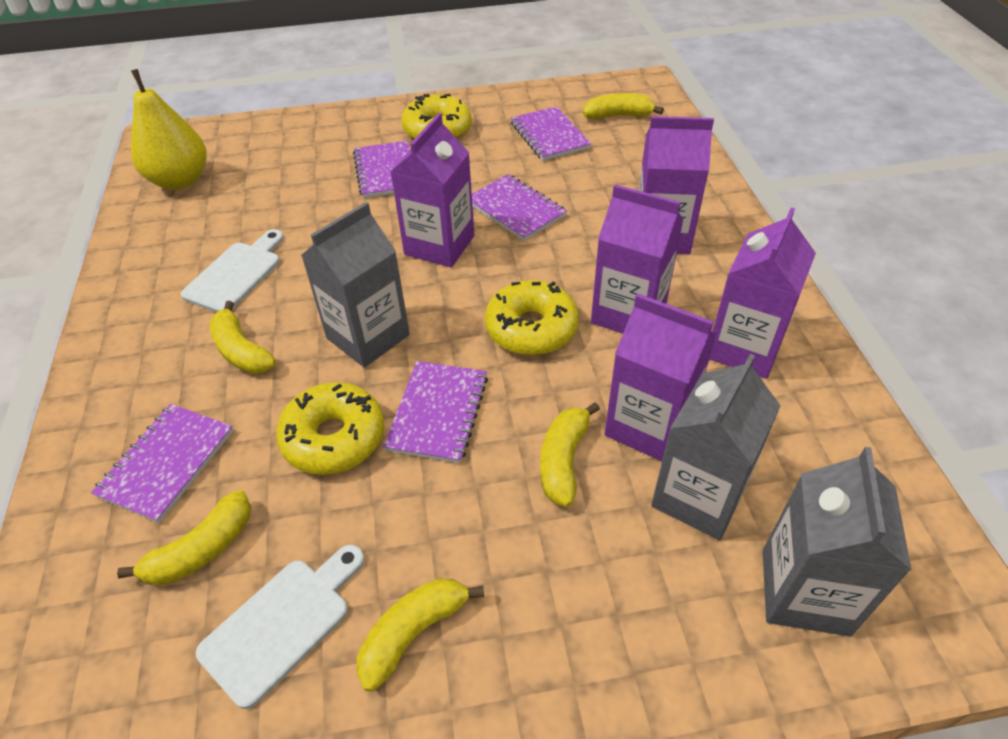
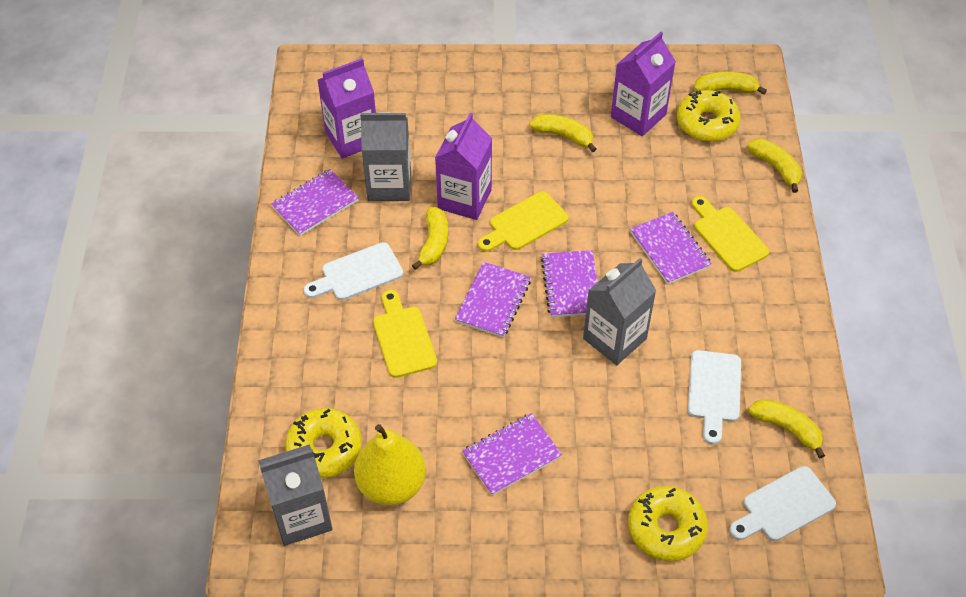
purple carton: [390,113,474,267] [591,184,684,334] [605,293,717,461] [638,116,714,254] [709,208,816,379] = 5 -> [318,58,376,159] [435,113,492,220] [611,32,676,136] = 3
white cutting board: [181,229,284,313] [196,545,365,709] = 2 -> [304,242,403,300] [688,350,741,444] [730,466,836,541] = 3
yellow cutting board: none = 0 -> [373,290,437,378] [478,191,568,252] [691,196,769,272] = 3

